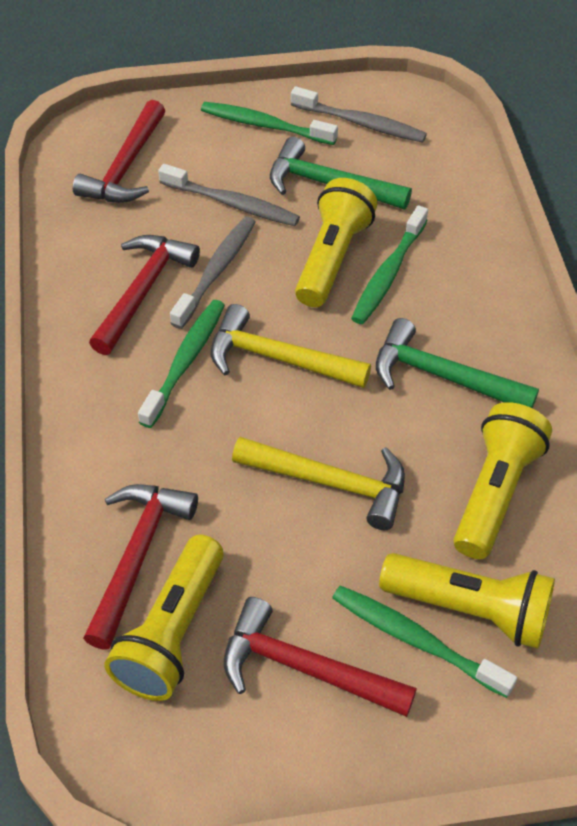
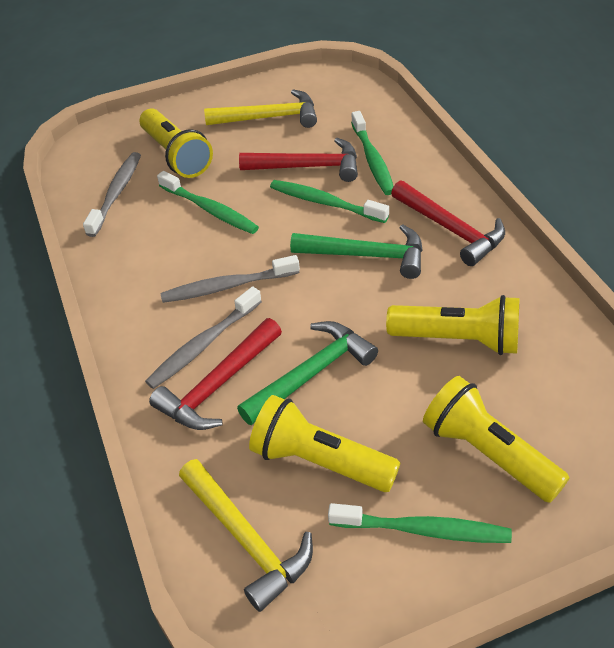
red hammer: [73,100,165,203] [83,484,198,650] [89,235,200,355] [224,597,417,717] = 4 -> [149,318,282,430] [239,138,358,182] [391,181,505,266] = 3

